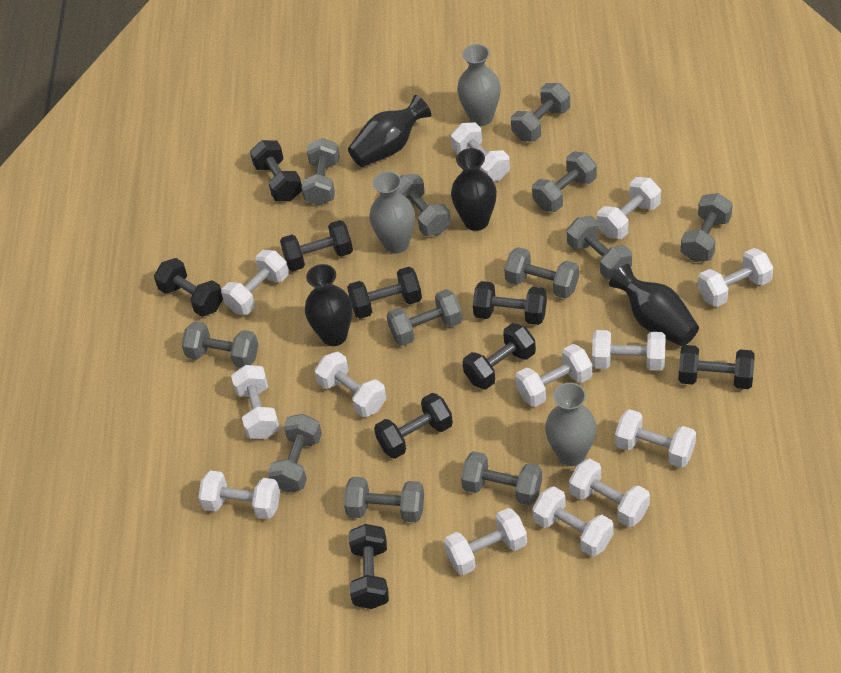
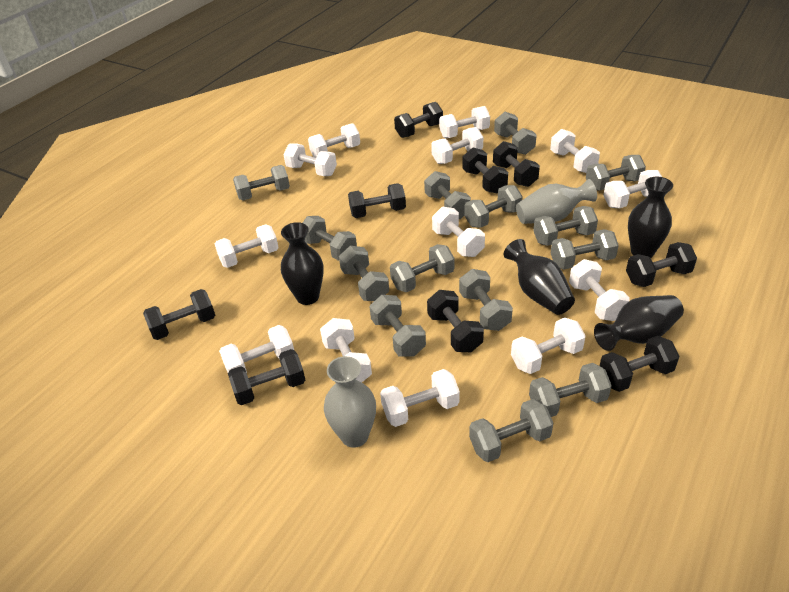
grey dumbbell: [182,321,258,368] [268,414,322,493] [301,138,340,206] [344,477,424,523] [387,289,463,346] [397,174,451,236] [461,451,542,505] [504,247,579,299] [511,83,570,142] [532,151,597,212] [567,216,632,280] [681,193,733,262] = 12 -> [233,165,290,201] [303,216,357,261] [339,246,389,301] [370,295,426,357] [390,244,454,292] [424,171,471,219] [459,269,513,331] [464,185,523,228] [469,399,553,462] [494,112,537,155] [529,363,612,417] [533,206,598,246] [551,229,619,270] [586,155,646,191] = 14
grey vase: [369,171,415,254] [457,44,501,126] [545,383,597,466] = 3 -> [324,356,376,448] [516,179,597,224] = 2

